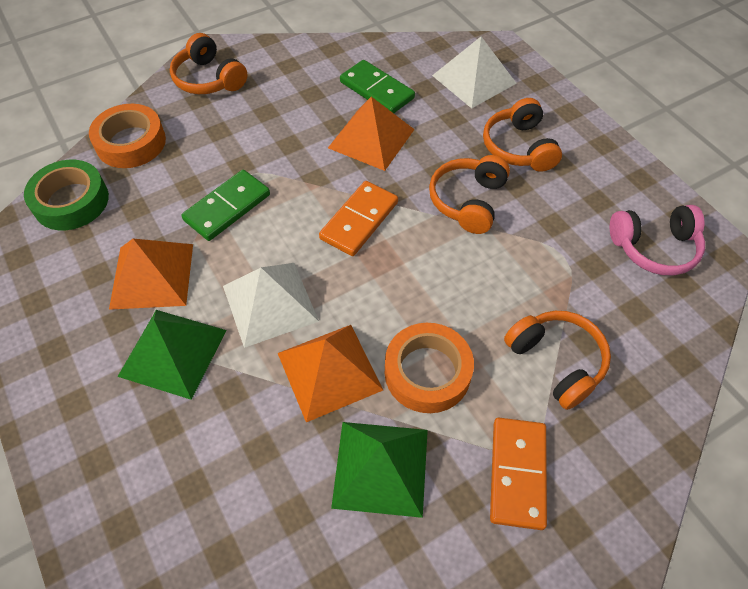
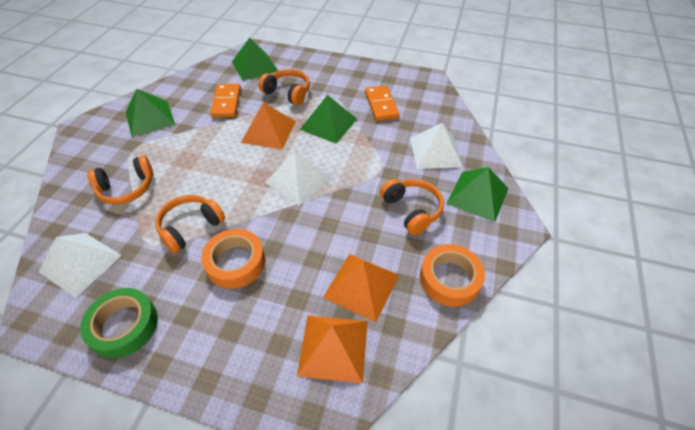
green domino: [182,170,270,241] [340,60,415,113] = 2 -> none = 0
green pyramid: [117,310,226,400] [331,422,428,518] = 2 -> [126,89,175,137] [232,38,278,81] [300,95,357,144] [446,167,508,222] = 4
pink headphones: [610,205,705,275] = 1 -> none = 0
white pyramid: [223,263,319,348] [432,37,517,108] = 2 -> [39,233,122,298] [265,151,332,206] [410,123,463,169] = 3

